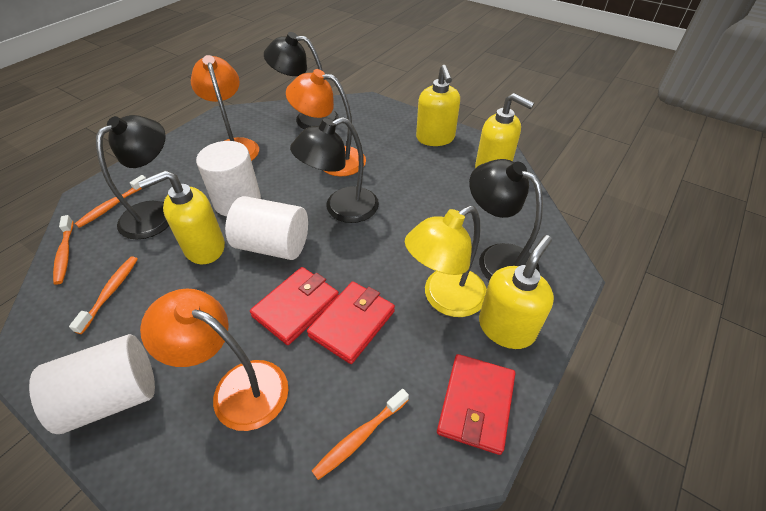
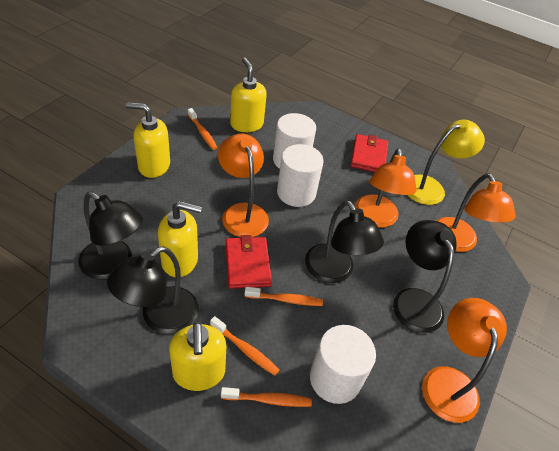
orange lamp: [140,289,288,431] [191,55,259,161] [286,69,366,176] = 3 -> [218,134,269,237] [355,148,417,228] [422,298,507,423] [436,173,516,252] = 4
red wallet: [250,267,339,345] [307,281,395,364] [437,354,515,455] = 3 -> [225,235,272,289] [350,134,388,172] = 2

